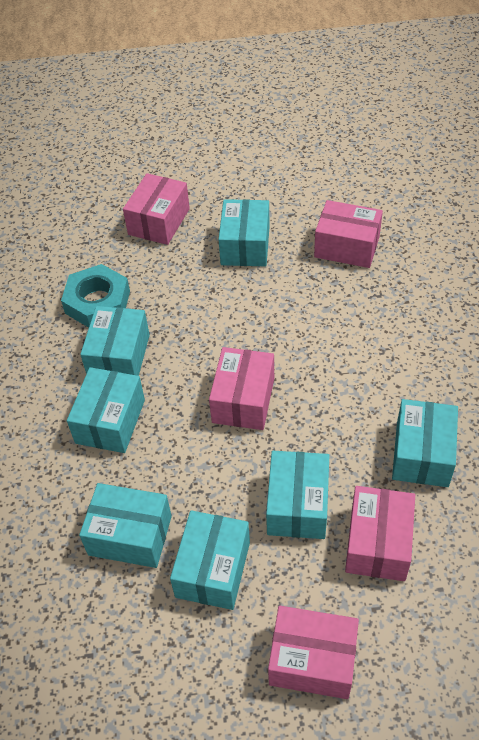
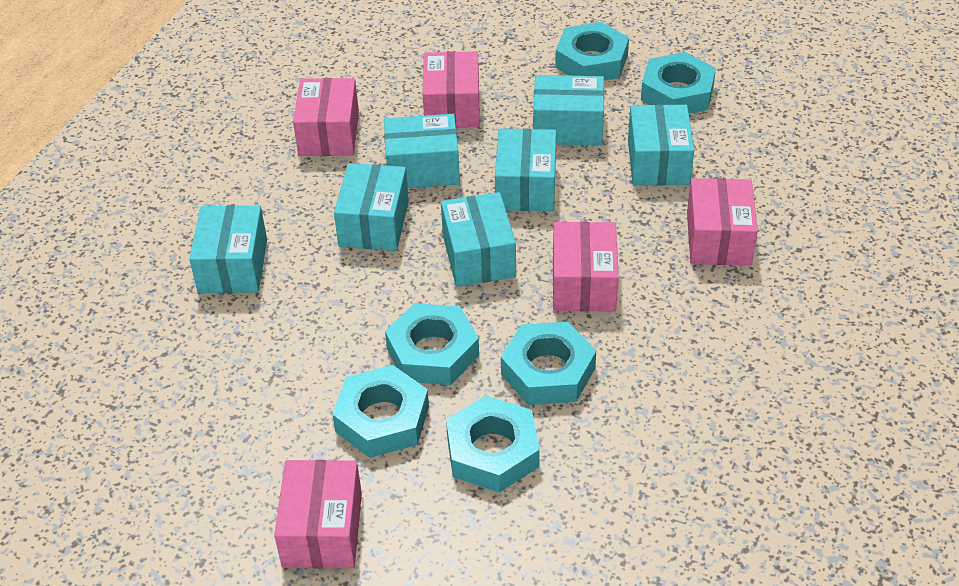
turquoise nut: [61,264,130,328] = 1 -> [332,365,429,458] [385,303,479,385] [446,396,540,493] [501,322,596,405] [555,22,629,80] [641,52,716,114] = 6

